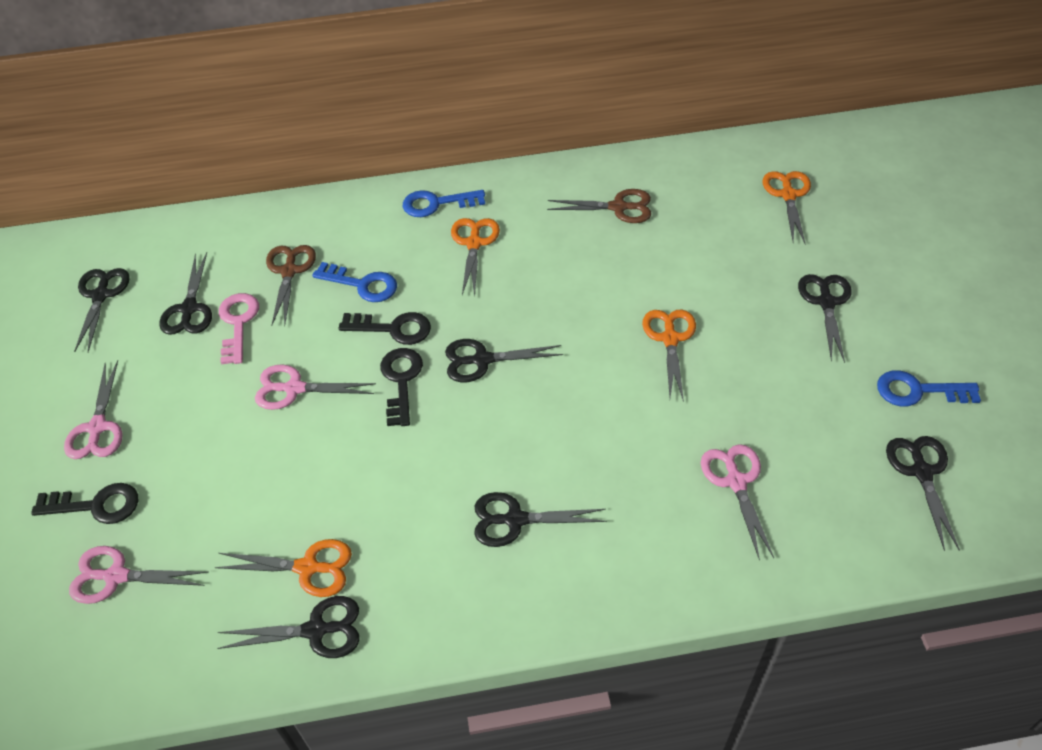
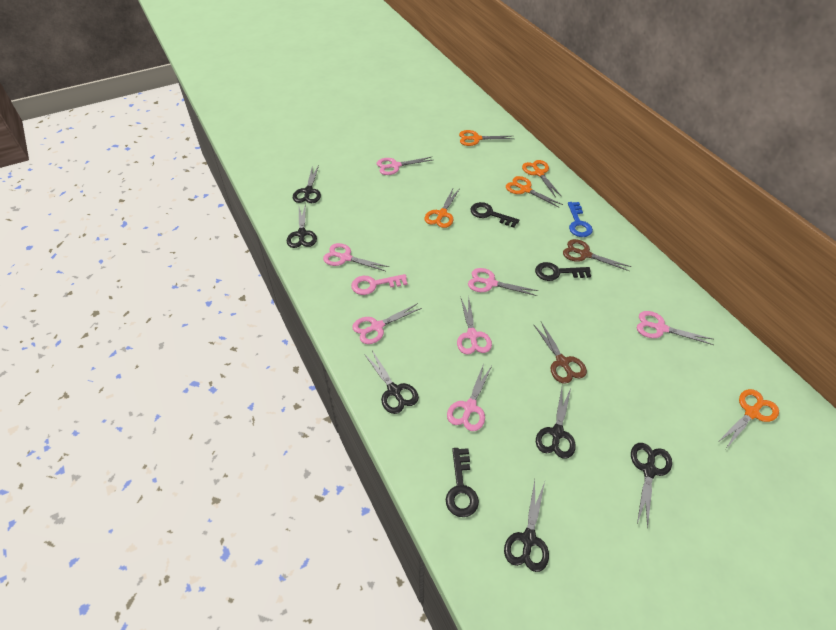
black scissors: [74,268,130,352] [159,252,212,335] [217,596,360,658] [445,339,563,382] [474,492,607,547] [798,274,851,363] [886,436,960,551] = 7 -> [287,204,317,248] [293,165,321,203] [364,351,419,414] [504,480,549,572] [536,388,576,459] [631,443,672,529] = 6
blue key: [312,262,397,302] [403,190,485,217] [877,370,981,407] = 3 -> [568,202,593,237] = 1
orange scissors: [215,539,352,597] [451,218,500,296] [642,309,696,402] [763,171,811,243] = 4 -> [424,189,459,228] [459,130,513,146] [506,176,563,207] [522,160,562,197] [718,389,779,449] = 5
pink scissors: [64,360,122,459] [69,546,208,604] [255,364,376,410] [701,444,774,561] = 4 -> [323,243,389,271] [352,303,422,344] [377,157,433,175] [447,363,492,431] [457,296,492,354] [468,268,539,296] [637,311,714,345] = 7

